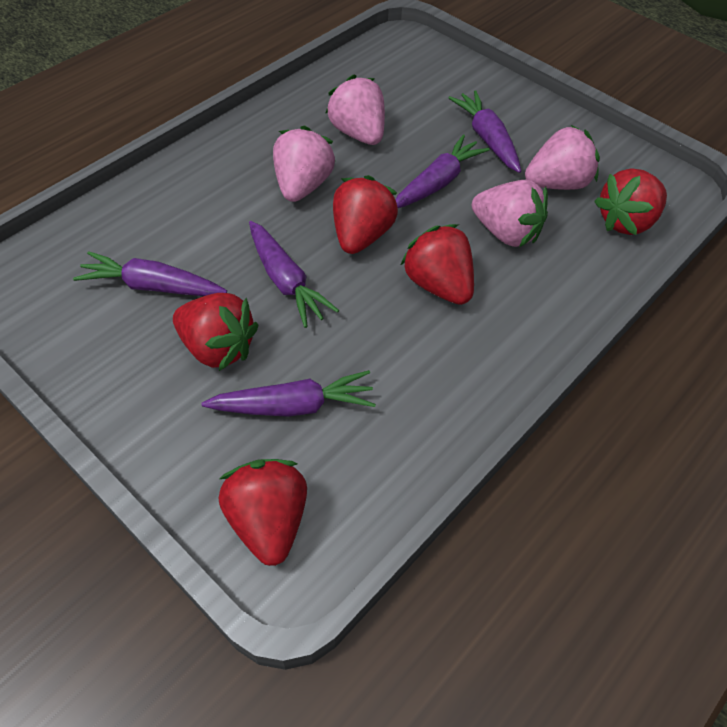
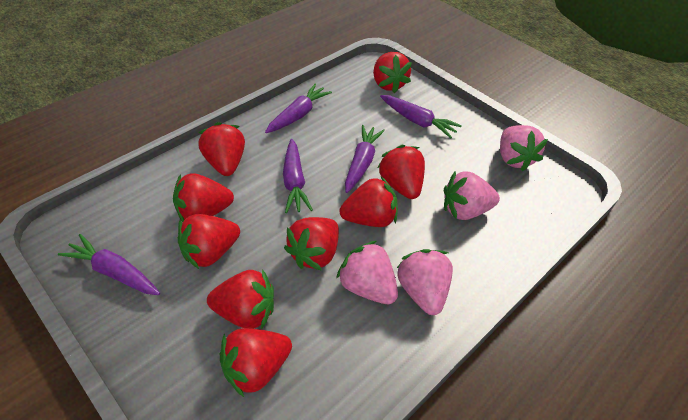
red strawberry: [173,293,258,371] [218,459,307,566] [333,175,398,254] [400,224,474,305] [594,168,667,235] = 5 -> [173,173,234,222] [178,214,240,269] [198,122,245,176] [207,269,274,330] [220,328,292,397] [284,217,339,271] [339,176,398,227] [373,52,412,93] [378,145,425,199] = 9

